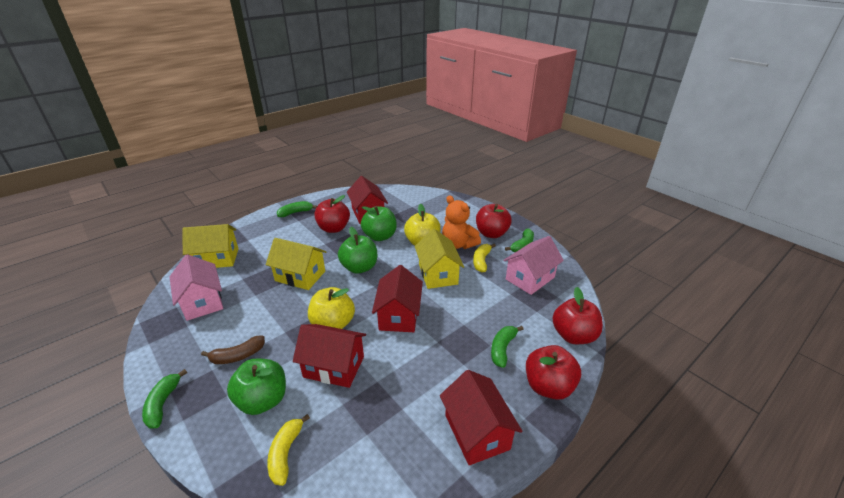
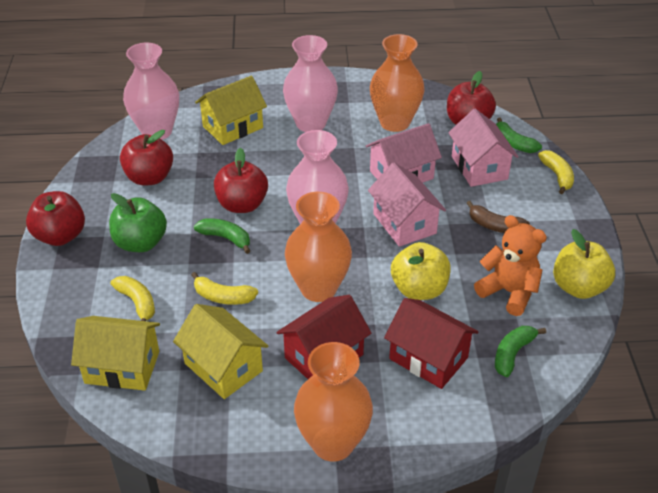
green apple: [227,359,286,415] [338,227,377,274] [361,206,397,241] = 3 -> [109,193,167,252] = 1
green banana: [142,369,187,429] [277,201,317,217] [491,326,523,368] [505,229,534,252] = 4 -> [194,218,250,254] [495,326,546,377] [496,118,542,153] = 3
orange vase: none = 0 -> [285,192,352,302] [294,342,373,462] [370,34,425,132] = 3
pink house: [170,254,223,321] [503,236,564,295] = 2 -> [366,123,442,183] [368,163,446,247] [448,109,519,187] = 3
pink vase: none = 0 -> [123,42,179,140] [283,35,338,132] [286,130,349,224] = 3
red house: [293,324,366,388] [347,176,388,224] [372,265,423,332] [440,370,522,465] = 4 -> [276,295,371,379] [384,298,479,389] = 2
yellow banana: [267,414,310,486] [473,244,496,272] = 2 -> [111,276,155,321] [191,272,258,305] [538,150,574,194] = 3

